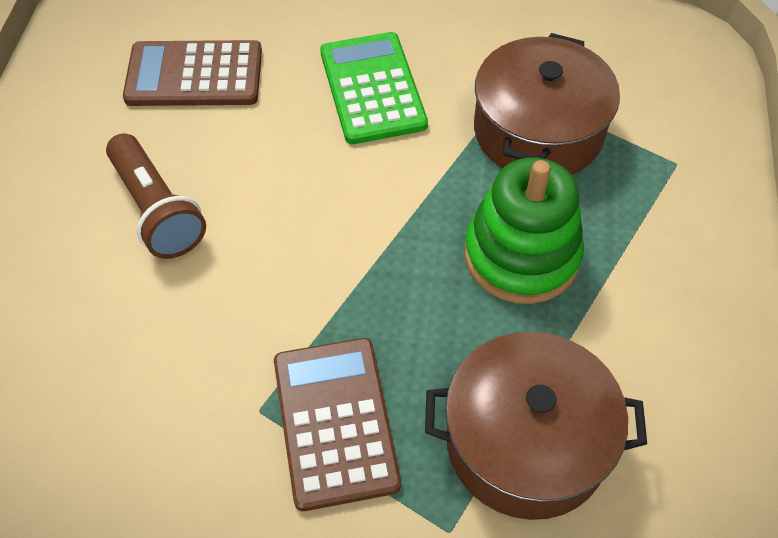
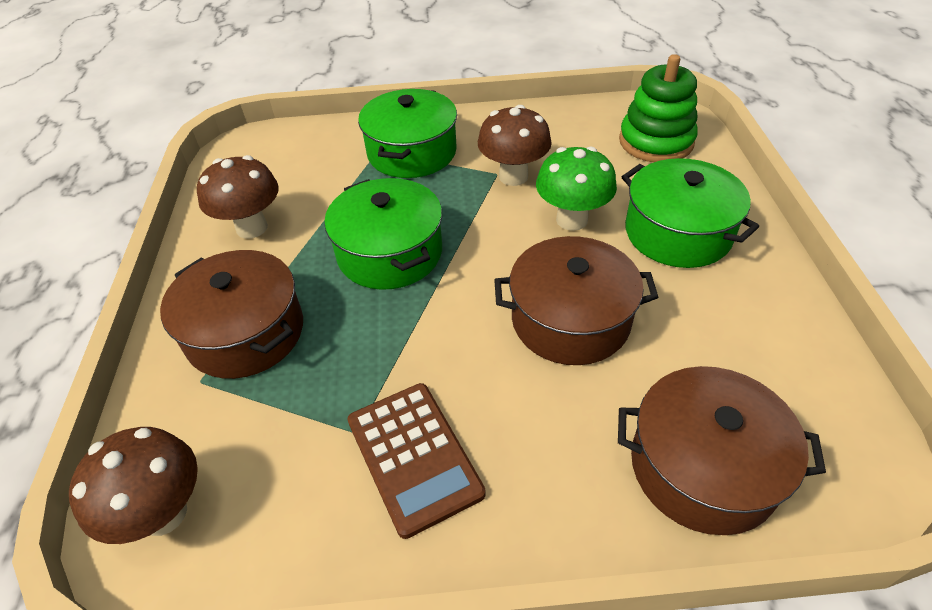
brown calculator: [123,40,262,106] [274,338,401,511] = 2 -> [348,383,486,539] = 1
brown flashlight: [106,133,206,259] = 1 -> none = 0
brown mushroom: none = 0 -> [69,427,198,544] [197,155,279,239] [478,105,552,186] = 3
brown pot: [425,332,647,520] [474,33,620,175] = 2 -> [160,250,303,379] [494,236,658,365] [618,366,826,535] = 3
green calculator: [320,32,428,144] = 1 -> none = 0
green mushroom: none = 0 -> [536,147,617,231] = 1
green pot: none = 0 -> [324,178,442,290] [358,89,457,178] [622,158,759,268] = 3

